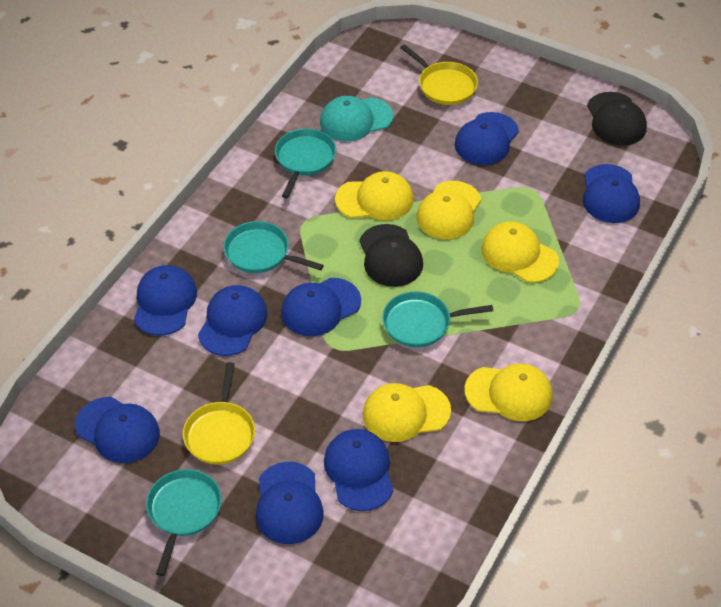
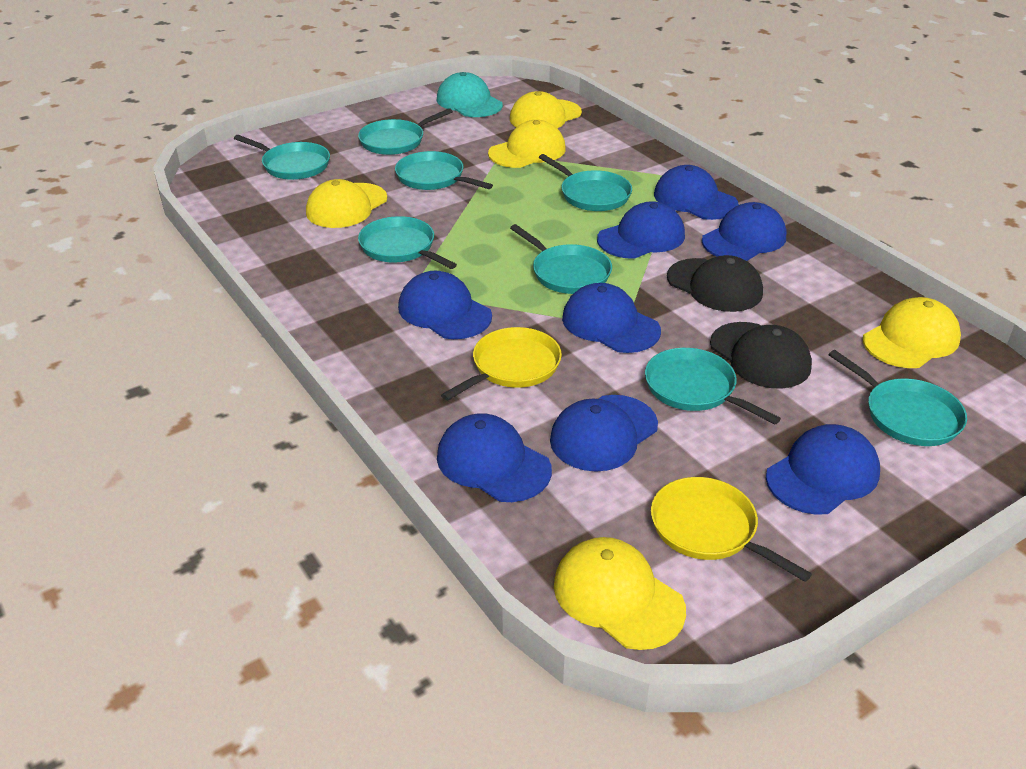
turquoise pan: [146,469,222,576] [223,221,324,273] [275,128,336,198] [382,291,493,347] = 4 -> [234,135,330,180] [358,108,453,155] [358,216,457,269] [395,151,493,190] [510,224,612,294] [539,154,632,211] [645,348,781,424] [829,350,967,446] = 8

